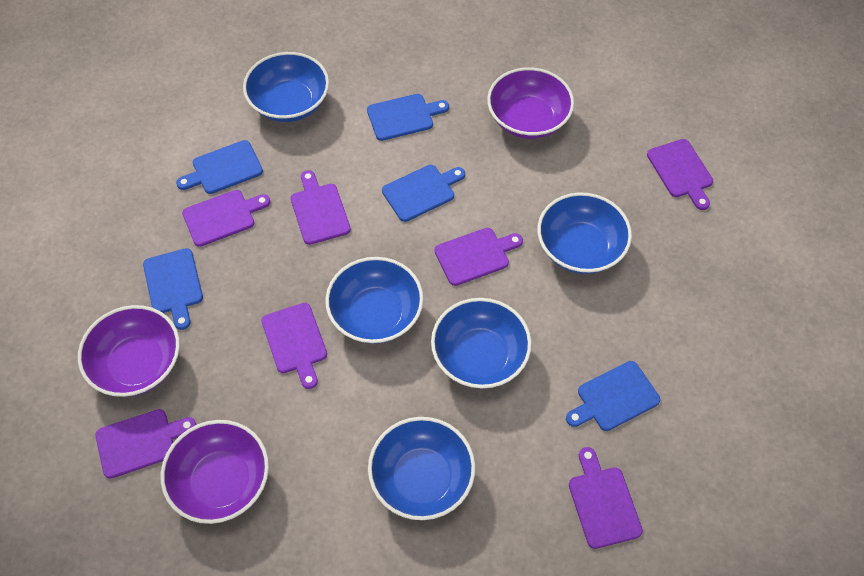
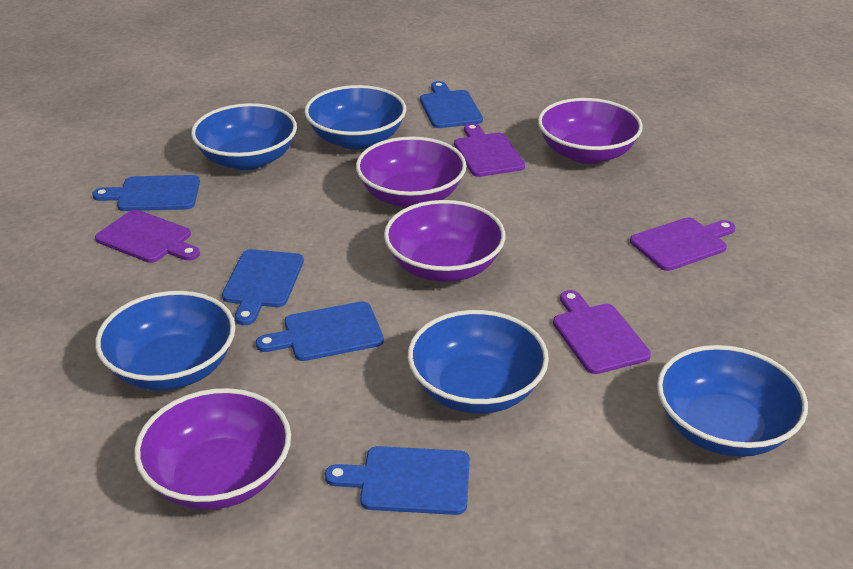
purple bowl: [78,305,180,397] [161,420,269,524] [487,67,574,139] = 3 -> [134,388,291,510] [356,136,467,208] [384,200,506,282] [538,98,643,164] = 4
purple cutting board: [95,409,197,479] [182,190,270,247] [261,303,327,389] [291,170,351,245] [434,228,523,286] [569,447,643,549] [647,139,713,210] = 7 -> [95,210,200,263] [454,123,525,177] [553,290,651,374] [630,217,735,271] = 4

